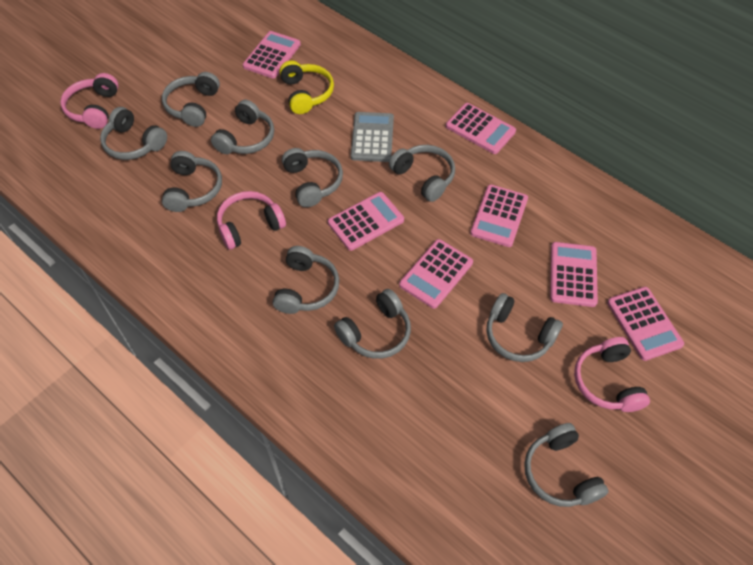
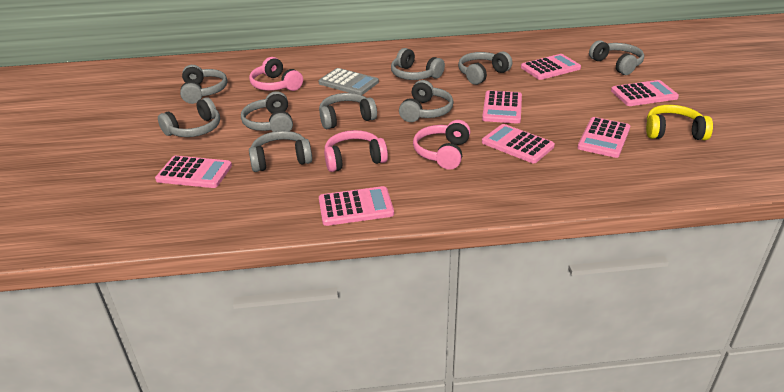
grey headphones: [100,107,167,160] [162,72,220,127] [162,151,222,212] [211,100,274,154] [273,246,339,314] [282,148,343,207] [334,289,411,359] [389,145,455,202] [486,293,563,362] [524,423,608,507] = 10 -> [158,97,220,137] [180,65,227,104] [241,91,293,132] [249,131,312,172] [319,93,377,129] [391,48,445,80] [399,80,454,122] [458,51,512,85] [589,40,644,75] = 9

